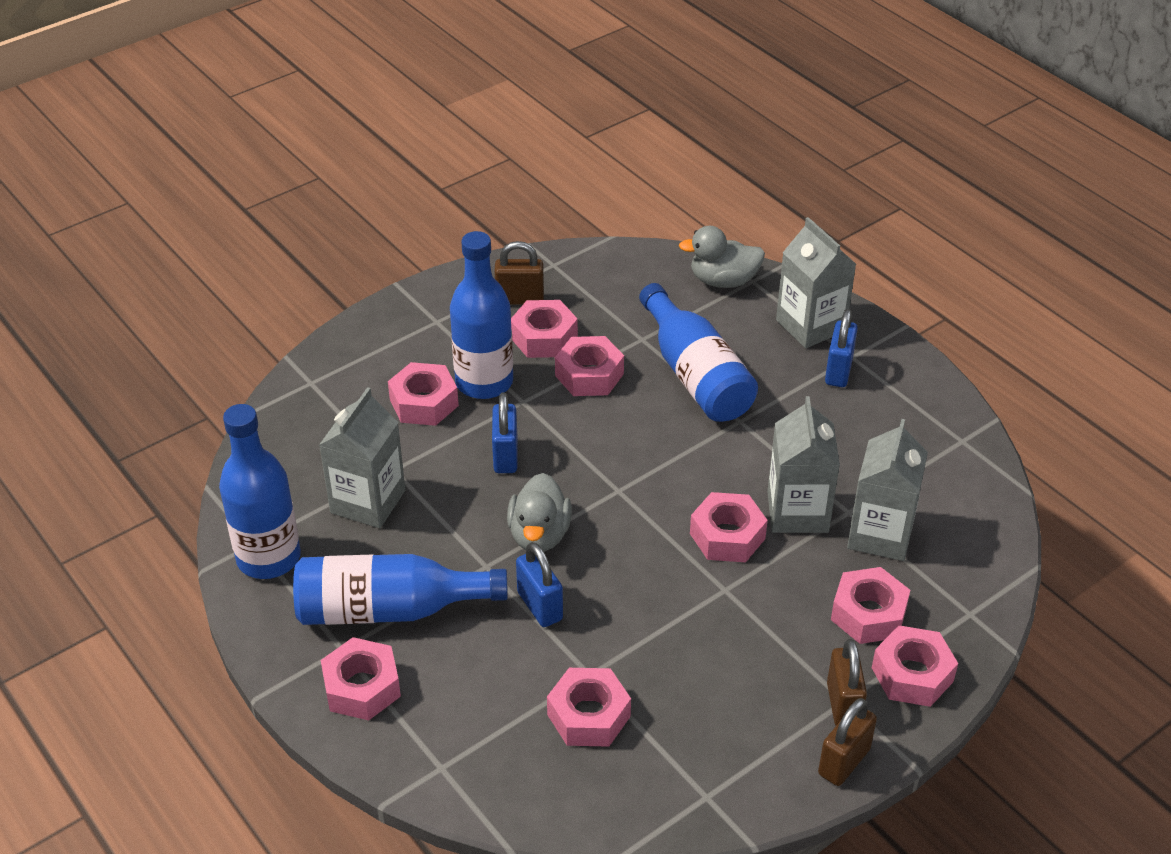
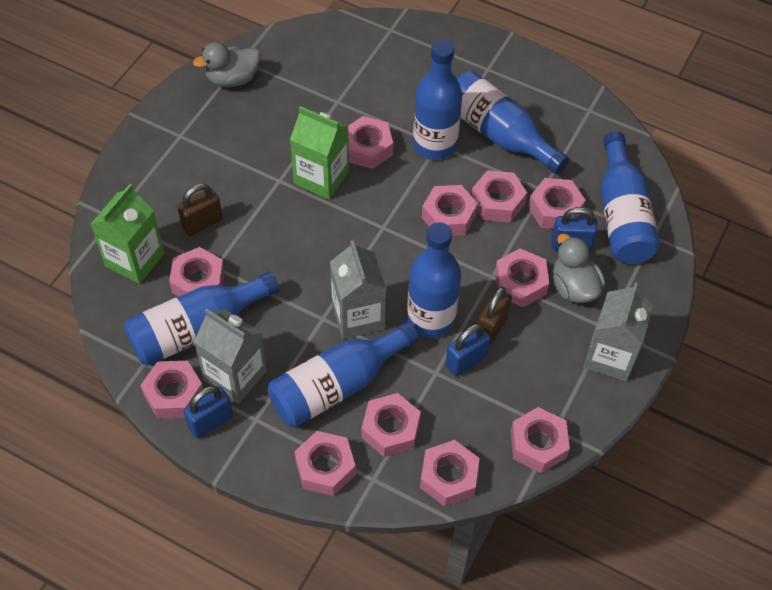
blue bottle: [219,404,301,579] [293,554,508,625] [450,231,513,399] [639,283,758,422] = 4 -> [124,271,279,366] [267,321,419,428] [407,222,461,338] [413,40,462,160] [457,71,569,174] [600,131,660,264] = 6
brown padlock: [494,241,544,305] [818,698,877,786] [827,639,867,725] = 3 -> [177,183,223,236] [478,286,512,344] = 2
green carton: none = 0 -> [91,184,164,284] [290,106,349,199] = 2
grey carton: [319,387,405,528] [767,396,840,533] [776,217,856,348] [847,419,928,561] = 4 -> [194,309,267,404] [330,240,387,339] [584,283,653,381] = 3
pink nut: [321,637,401,720] [388,362,459,426] [511,300,578,358] [547,668,631,747] [555,336,624,396] [690,492,768,562] [831,567,910,644] [872,625,958,707] = 8 -> [140,361,203,419] [169,247,225,297] [294,431,356,496] [348,116,393,169] [362,393,421,457] [420,440,480,507] [422,185,478,236] [471,170,527,223] [495,248,549,308] [511,407,570,473] [528,178,586,229] = 11

